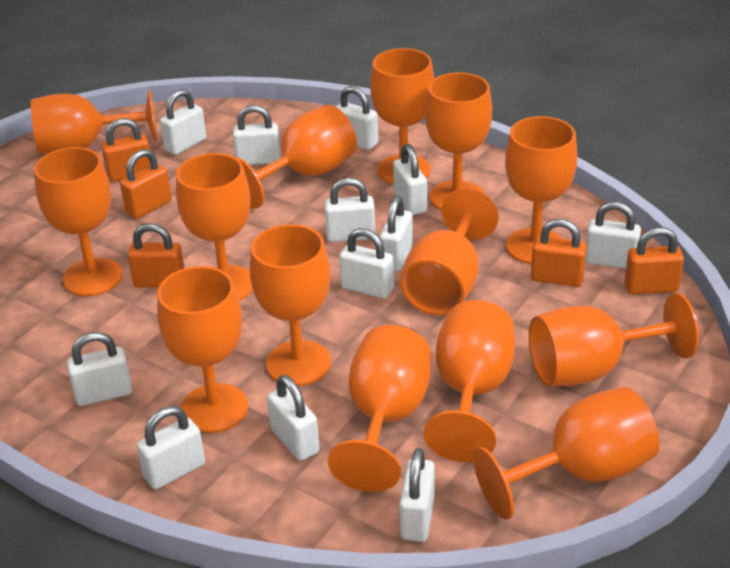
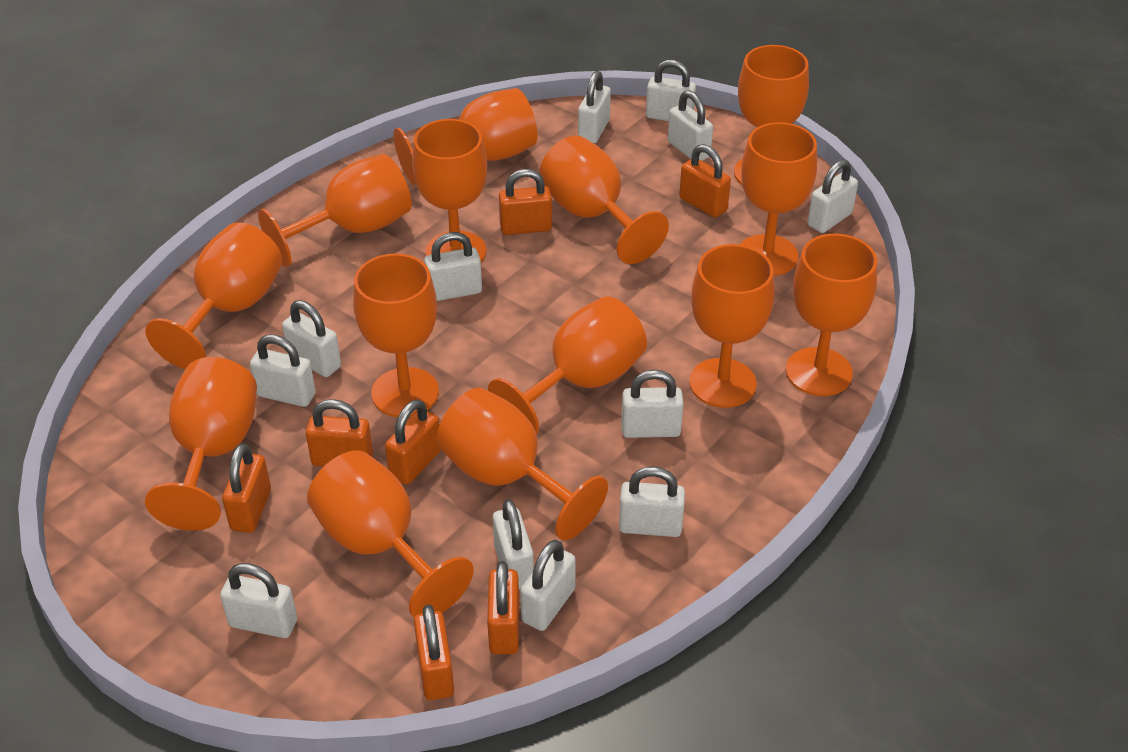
orange padlock: [101,118,150,182] [120,149,172,219] [128,223,184,288] [531,219,587,287] [624,227,684,294] = 5 -> [222,443,271,533] [306,399,373,466] [385,399,441,485] [414,605,454,700] [487,561,519,654] [499,169,552,235] [679,144,731,218] = 7

